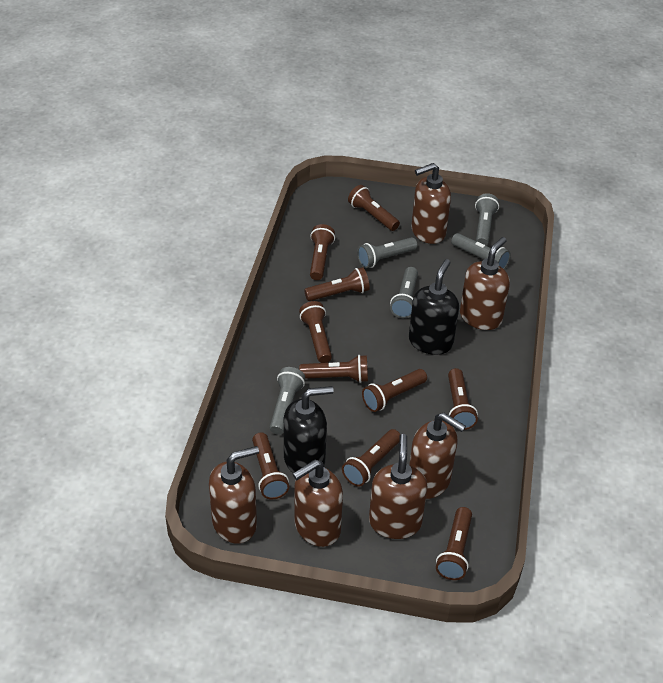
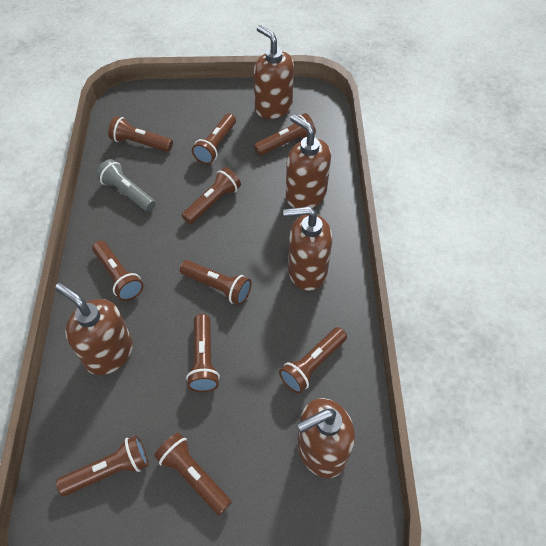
black soap dispenser: [284,386,334,473] [409,259,459,355] = 2 -> none = 0
brown soap dispenser: [209,446,259,544] [293,460,343,547] [369,434,428,539] [409,413,466,499] [411,163,451,244] [460,237,510,330] = 6 -> [55,283,133,375] [254,25,294,119] [283,207,332,291] [286,114,331,208] [297,398,355,478] = 5
grey flashlight: [270,367,305,435] [357,237,417,268] [390,267,418,318] [451,233,511,269] [475,193,499,246] = 5 -> [96,159,156,212] = 1

